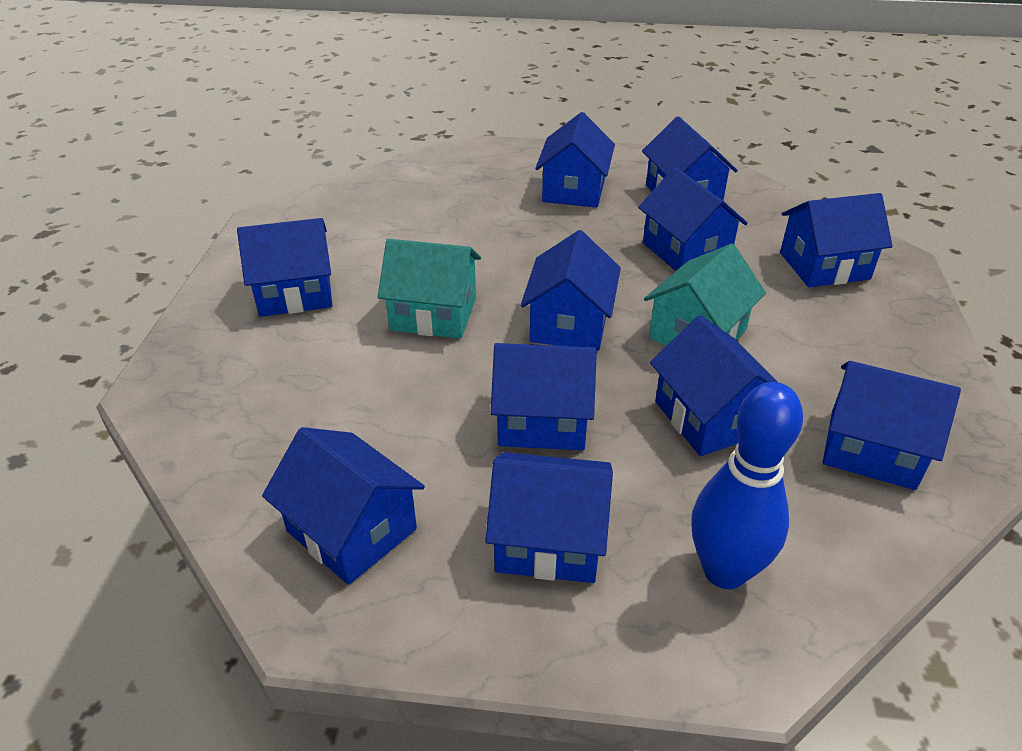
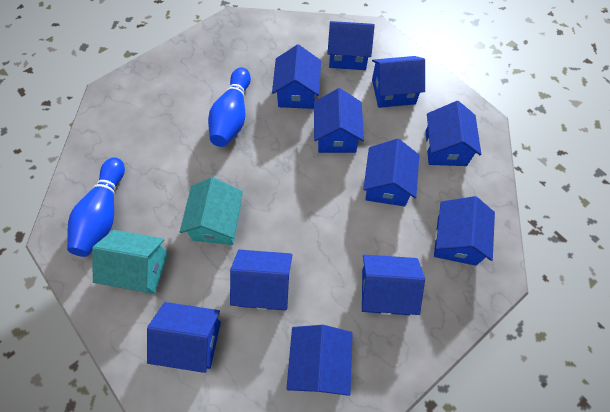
blue bowling pin: [691,382,803,589] = 1 -> [67,157,125,257] [208,67,251,147] = 2

